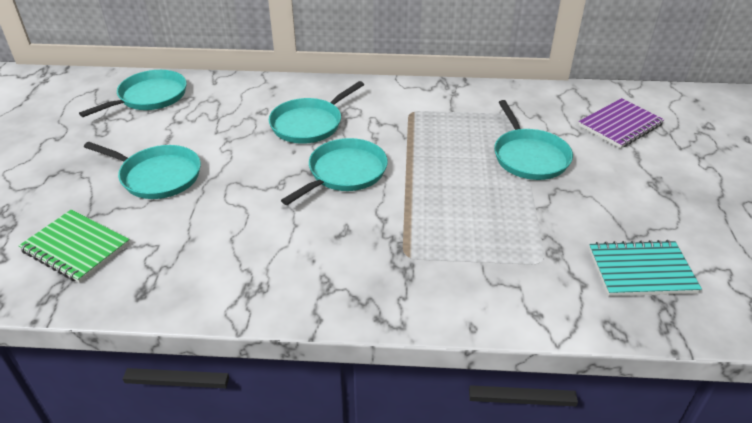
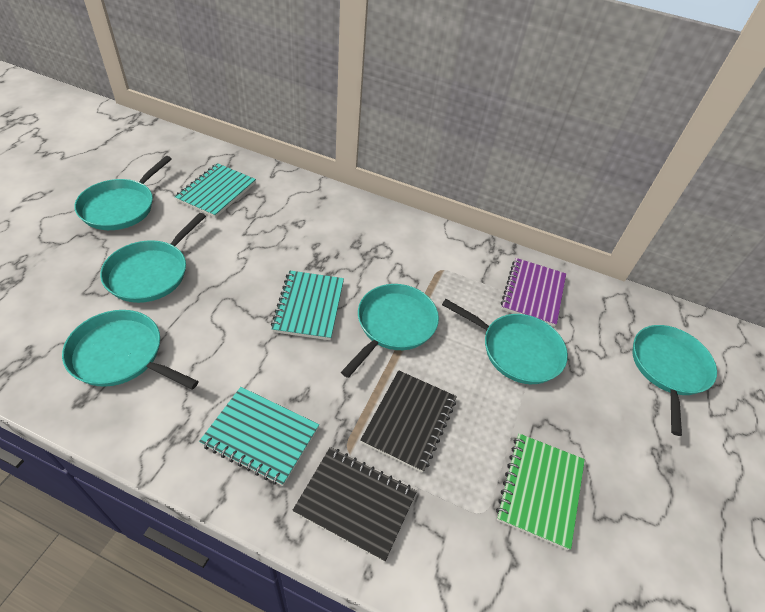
black notebook: none = 0 -> [292,447,417,562] [361,370,457,473] = 2
turquoise notebook: [589,240,702,296] = 1 -> [174,163,256,218] [199,387,319,486] [271,271,344,340] = 3
turquoise pan: [79,70,187,117] [84,142,201,199] [269,81,364,144] [281,138,388,205] [494,100,573,180] = 5 -> [62,310,199,390] [74,156,172,230] [100,213,206,303] [341,284,439,378] [442,299,568,384] [632,325,717,436] = 6

